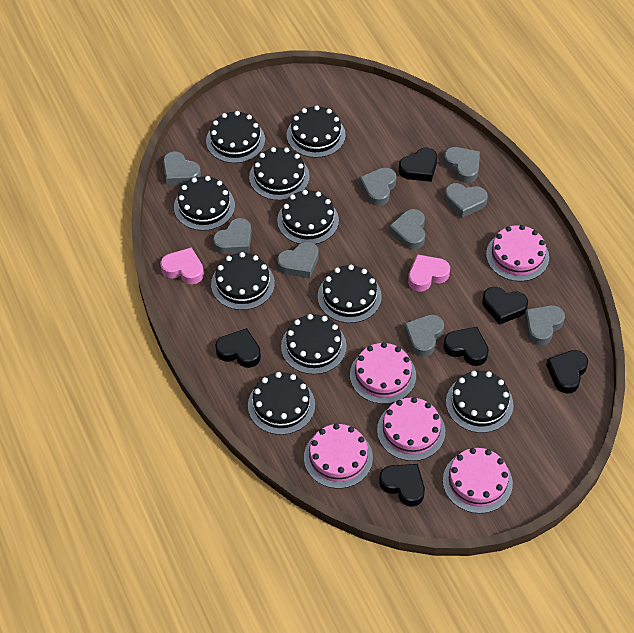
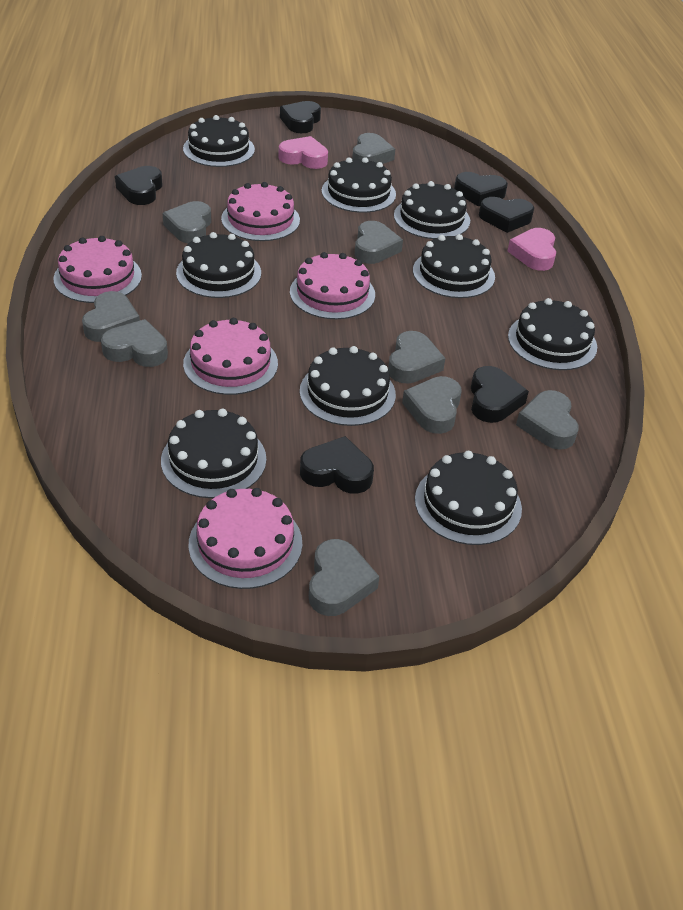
black cake: [174,176,235,231] [206,111,265,163] [211,252,275,310] [248,372,315,435] [249,147,310,200] [277,190,339,244] [281,314,347,374] [287,106,346,158] [318,265,382,323] [446,371,514,433] = 10 -> [161,409,266,498] [176,232,261,298] [183,115,255,167] [300,346,396,426] [322,157,396,213] [394,181,470,239] [413,234,495,298] [415,451,522,545] [508,298,597,370] = 9

